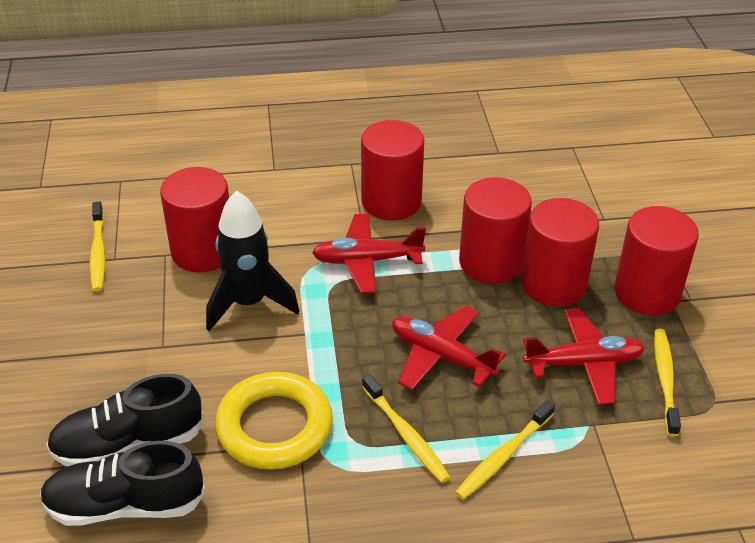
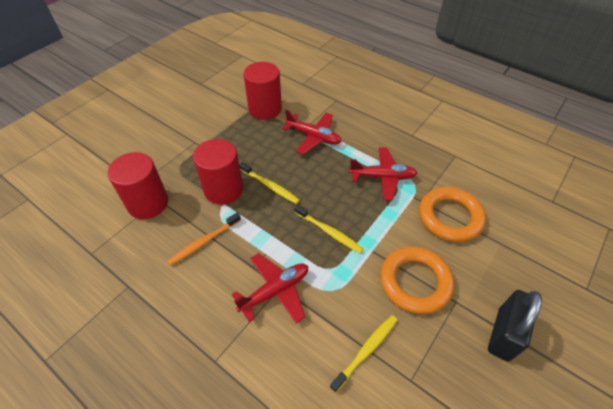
black padlock: none = 0 -> [488,290,542,361] = 1
black rocket: [206,190,300,331] = 1 -> none = 0
black shoe: [40,441,206,526] [46,374,204,466] = 2 -> none = 0
orange ring: none = 0 -> [380,246,454,314] [419,187,486,242] = 2
orange toothbrush: none = 0 -> [168,213,241,265] = 1
red cylinder: [160,167,229,272] [361,120,424,221] [459,177,532,284] [521,198,599,307] [614,206,699,315] = 5 -> [108,152,168,219] [193,139,243,205] [244,62,282,120] = 3
yellow ring: [215,372,333,469] = 1 -> none = 0
yellow toothbrush: [90,202,105,292] [362,374,450,483] [455,400,555,500] [654,329,681,436] = 4 -> [239,162,300,204] [295,205,363,253] [330,315,397,393] = 3

